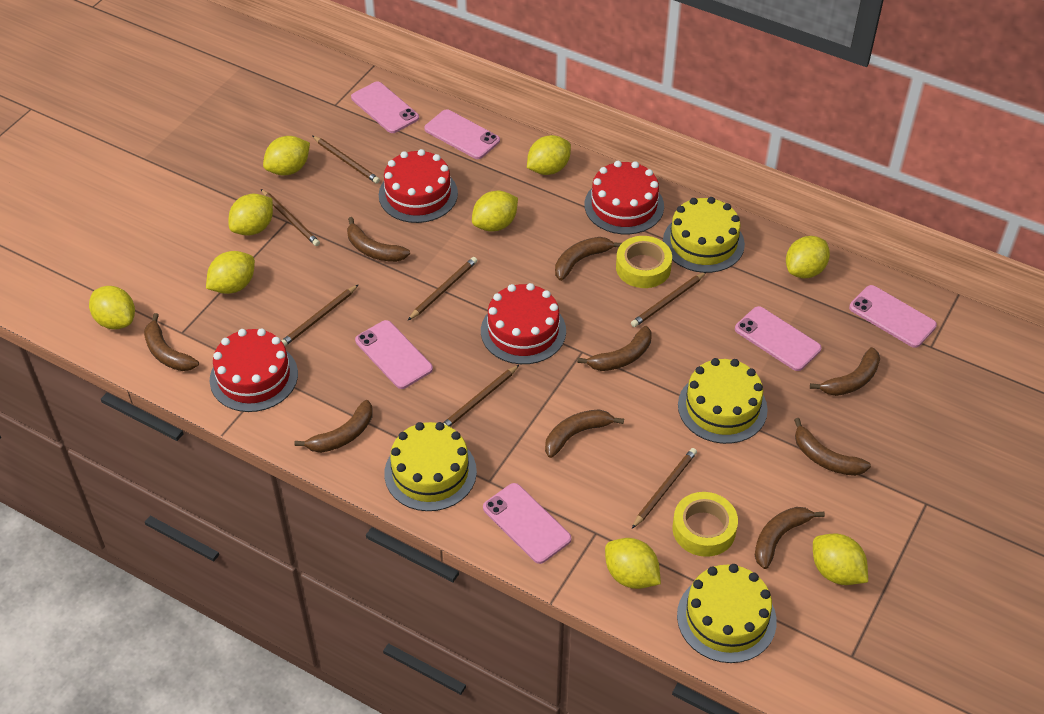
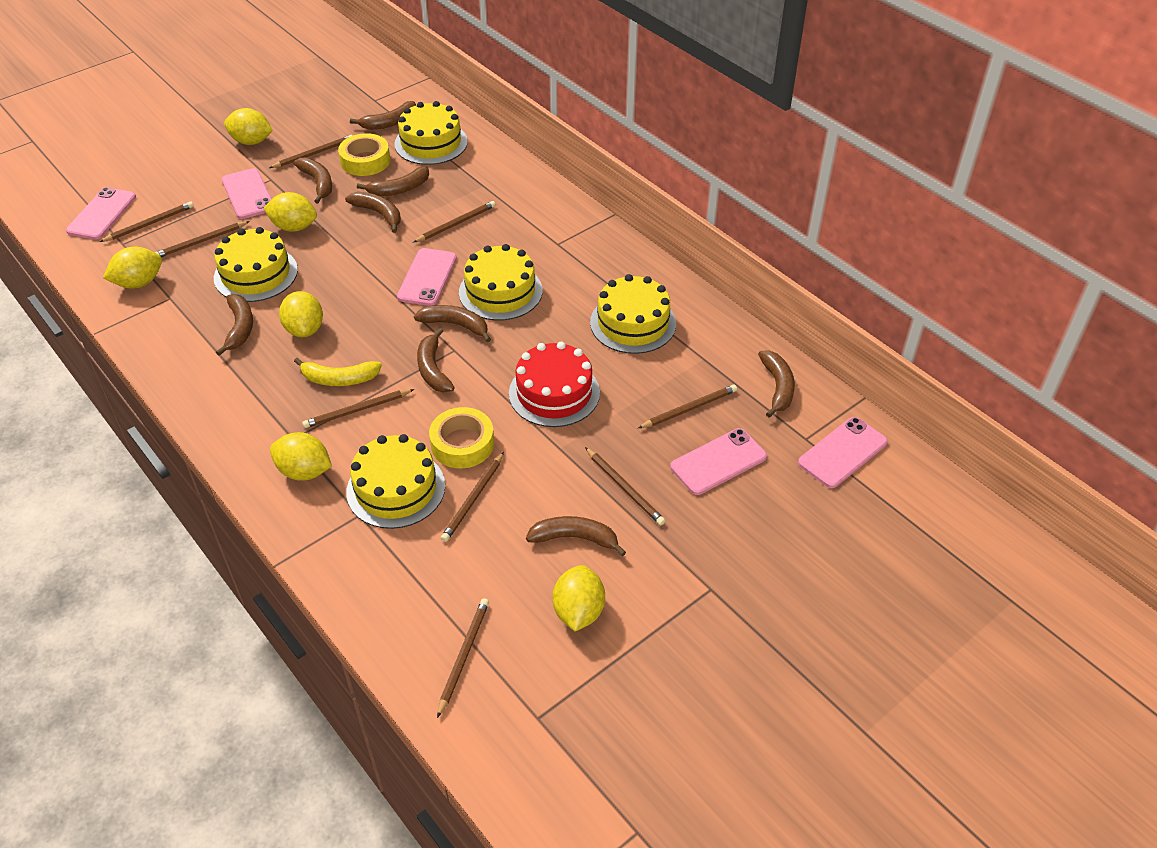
brown pencil: [261,189,320,246] [281,284,359,346] [313,136,380,184] [408,257,477,320] [443,365,519,427] [631,272,706,327] [632,448,697,529] = 7 -> [100,201,194,242] [155,221,250,257] [269,135,353,168] [302,389,415,428] [413,201,496,242] [437,598,489,718] [441,452,504,542] [585,447,665,525] [638,385,737,428] = 9
pink phone: [351,81,419,133] [355,320,433,389] [424,109,500,159] [483,483,571,564] [735,306,822,371] [849,285,937,348] = 6 -> [66,187,136,240] [222,168,272,219] [397,248,457,306] [670,428,767,495] [798,417,888,488] = 5
red cake: [210,328,298,412] [379,149,458,223] [481,283,566,364] [584,161,664,234] = 4 -> [509,342,600,427] = 1
yellow banana: none = 0 -> [294,358,382,386] = 1
yellow cake: [384,422,477,511] [663,197,745,273] [677,564,777,663] [678,358,768,444] = 4 -> [214,227,298,302] [346,434,445,529] [394,101,468,165] [459,244,543,321] [590,274,676,354] = 5
yellow lemon: [89,286,135,329] [206,251,255,294] [228,194,273,236] [263,136,310,175] [472,191,518,231] [527,135,571,175] [605,538,661,589] [786,236,830,278] [813,534,868,585] = 9 -> [103,247,162,288] [224,108,273,145] [264,192,317,232] [270,432,332,481] [279,291,323,337] [553,565,605,631] = 6

